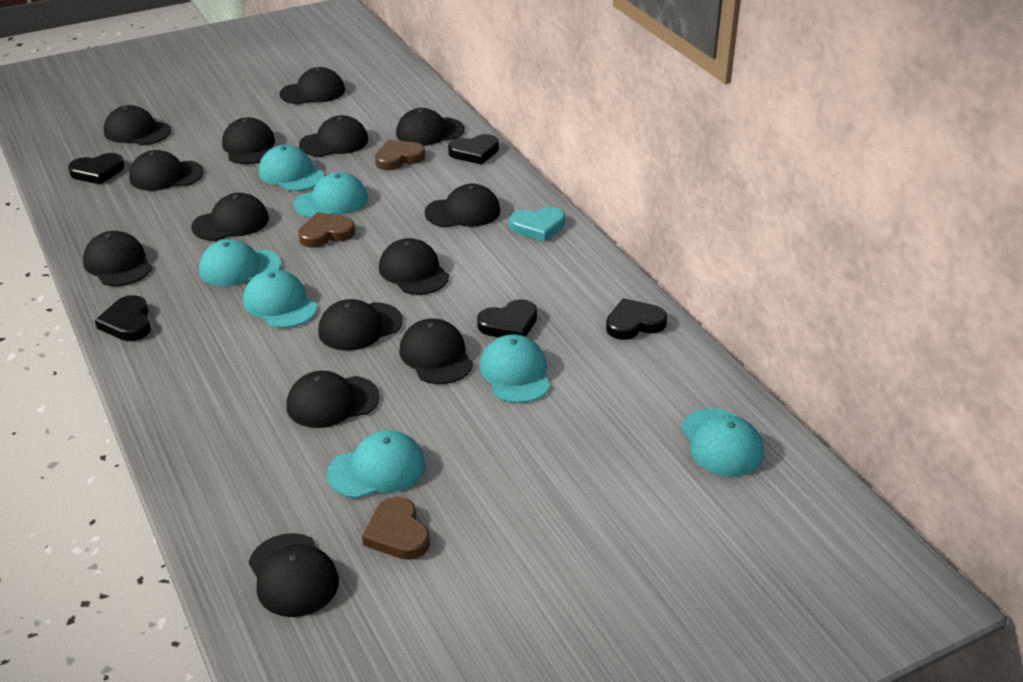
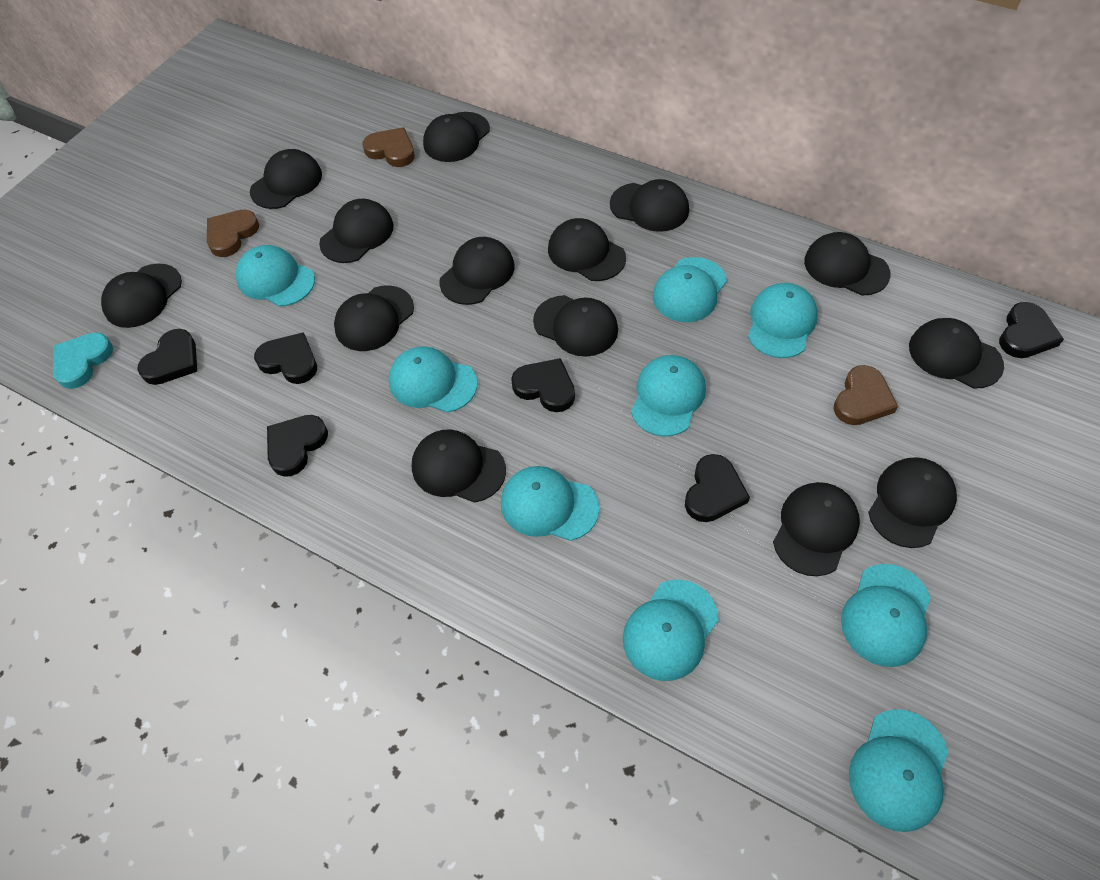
black heart: [68,153,124,185] [95,295,151,341] [448,134,499,165] [477,299,537,337] [606,298,667,340] = 5 -> [137,329,197,385] [254,332,317,384] [267,415,328,477] [511,358,575,412] [685,454,750,522] [999,302,1064,358] = 6
turquoise cap: [199,239,281,286] [243,269,317,328] [259,145,324,191] [294,172,368,218] [327,430,425,499] [480,334,550,403] [681,408,764,477] = 7 -> [236,245,315,307] [389,346,477,413] [501,466,599,541] [623,579,718,681] [631,355,706,437] [652,257,727,322] [748,283,818,358] [841,564,931,667] [849,709,948,832] = 9

